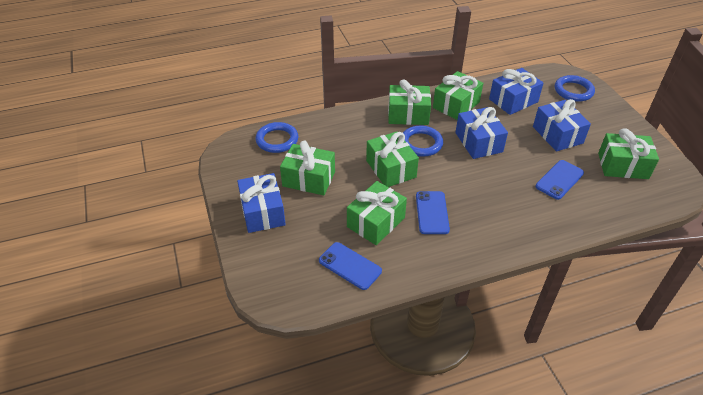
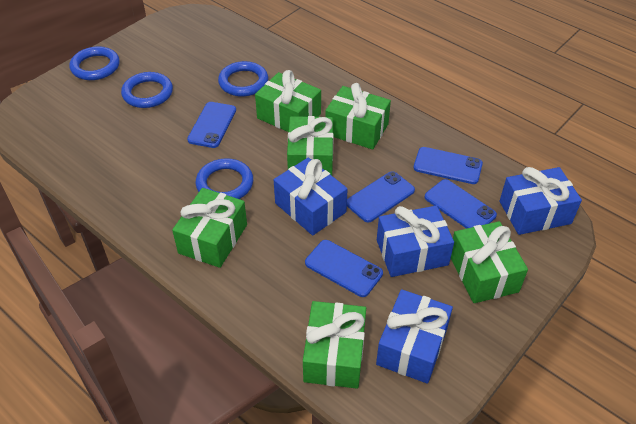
blue phone: [319,242,382,290] [416,191,450,234] [535,160,584,200] = 3 -> [187,102,236,148] [305,240,383,297] [347,171,415,222] [413,147,483,184] [424,179,497,229] = 5
blue ring: [256,122,298,153] [403,126,443,157] [555,75,595,102] = 3 -> [70,46,120,80] [121,72,173,108] [196,158,253,199] [218,61,268,97] = 4

